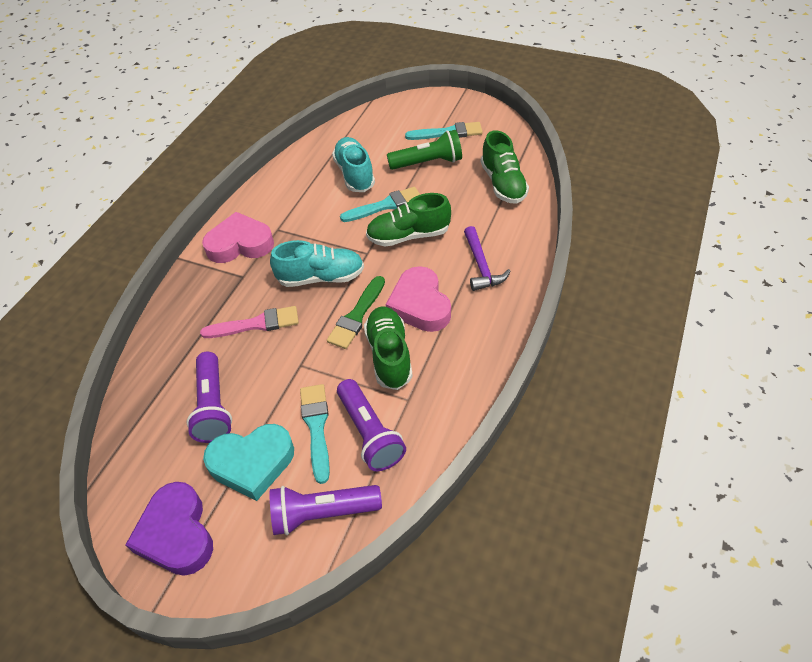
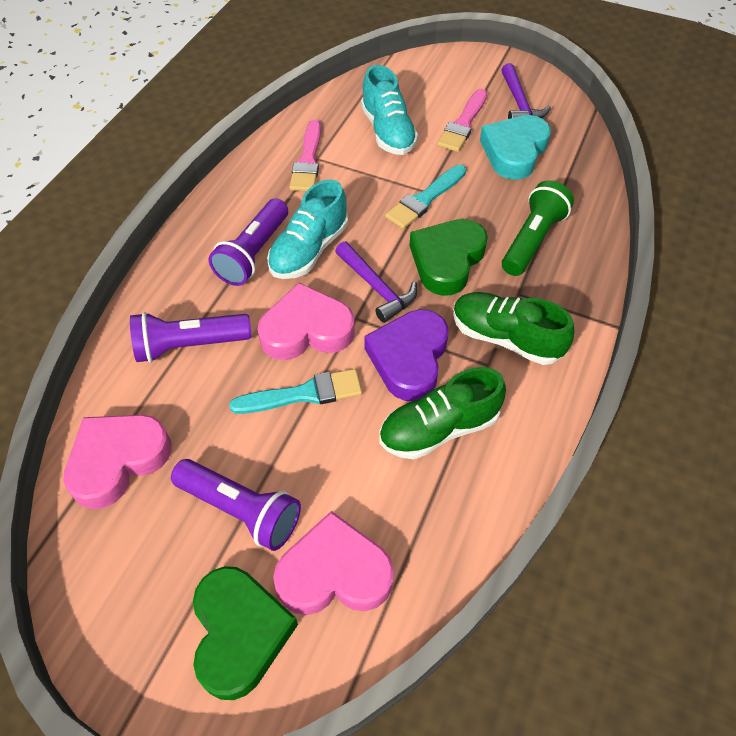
green brush: [327,276,385,349] = 1 -> none = 0
green heart: none = 0 -> [193,566,298,700] [409,219,488,296] = 2
green shoe: [364,307,413,390] [366,193,451,247] [481,130,529,204] = 3 -> [379,367,506,460] [453,292,574,365] = 2
pink brush: [200,306,299,338] = 1 -> [290,120,321,191] [437,89,487,152] = 2
pink heart: [202,212,274,263] [386,266,451,332] = 2 -> [63,415,172,509] [258,283,355,360] [273,511,394,615] = 3
purple hammer: [464,226,511,291] = 1 -> [335,241,417,323] [501,63,551,119] = 2
turquoise brush: [300,384,330,484] [340,187,420,222] [405,122,483,140] = 3 -> [229,369,362,414] [385,165,466,229] = 2

